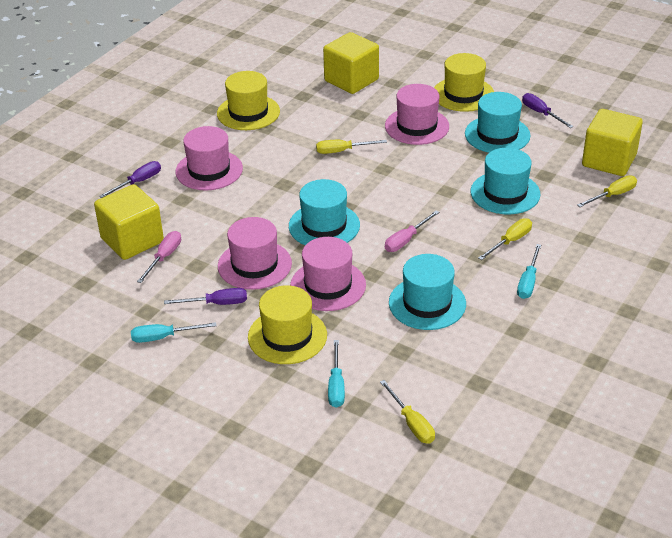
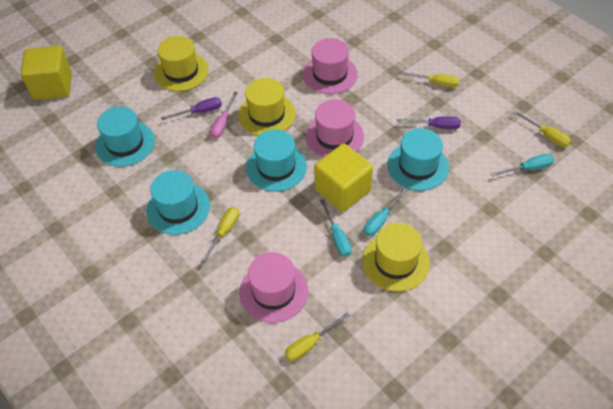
pink hat: [176,126,243,191] [218,217,292,290] [290,237,366,311] [385,84,449,145] = 4 -> [239,252,308,323] [303,38,358,94] [305,99,364,158] = 3
pink screwdriver: [137,231,181,283] [385,211,439,252] = 2 -> [210,92,238,139] = 1
purple screwdriver: [99,161,161,198] [164,288,247,305] [522,93,574,128] = 3 -> [161,97,222,120] [397,117,461,129] = 2
yellow cube: [94,184,164,260] [323,32,379,94] [582,109,643,176] = 3 -> [20,46,72,100] [314,143,373,212] = 2

